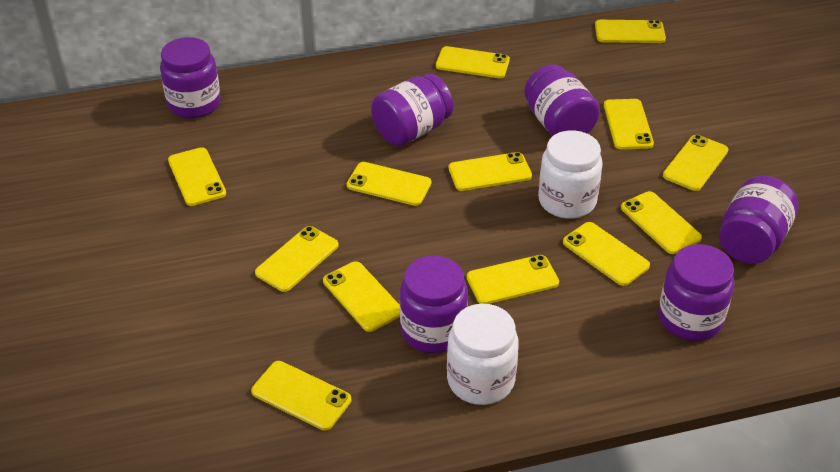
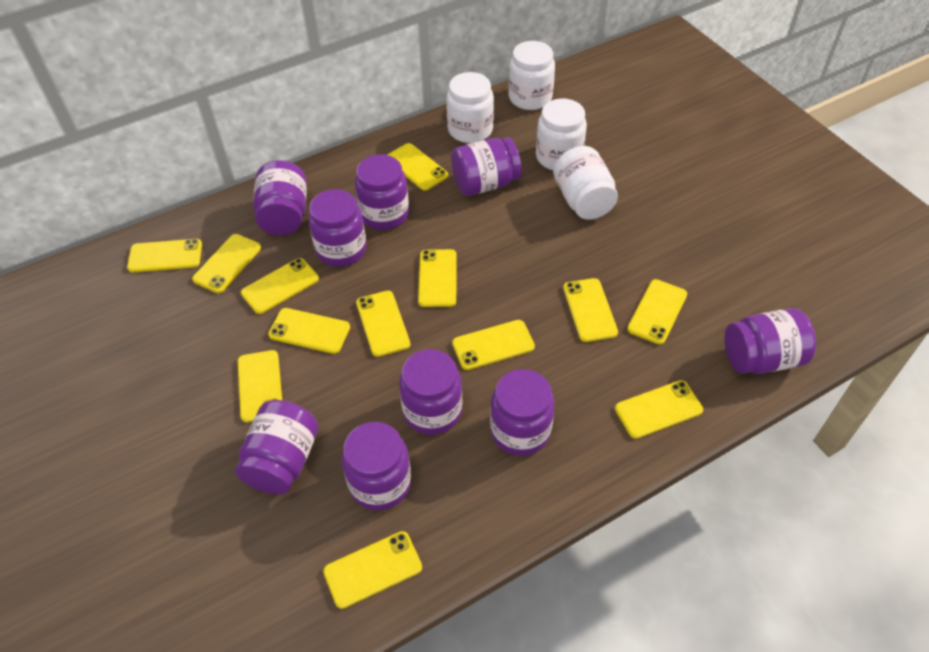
purple jar: [160,37,221,118] [371,74,453,146] [400,256,468,353] [524,65,600,136] [658,244,734,341] [719,176,798,264] = 6 -> [236,400,318,494] [253,160,307,235] [308,189,367,267] [342,422,411,510] [355,154,409,230] [399,349,463,435] [451,137,522,196] [490,369,555,456] [725,308,816,374] = 9
white jar: [447,304,519,405] [538,130,603,219] = 2 -> [446,72,494,143] [508,41,555,110] [536,99,587,170] [553,146,618,220] = 4

